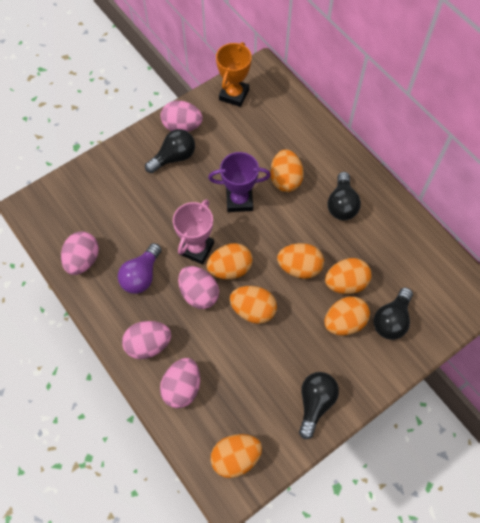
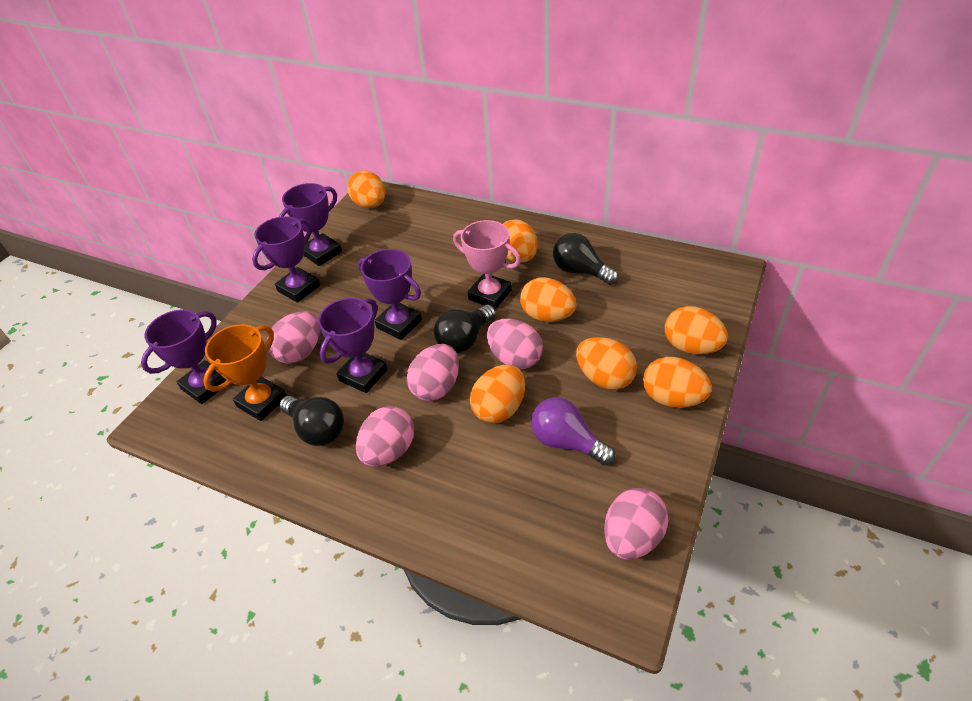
black light bulb: [145,129,195,173] [299,372,339,439] [328,172,361,220] [373,288,413,340] = 4 -> [279,396,344,446] [434,305,496,353] [553,233,619,285] = 3
purple trophy: [208,152,271,212] = 1 -> [141,310,226,404] [252,217,320,303] [279,183,342,266] [318,298,387,393] [358,249,422,340] = 5

